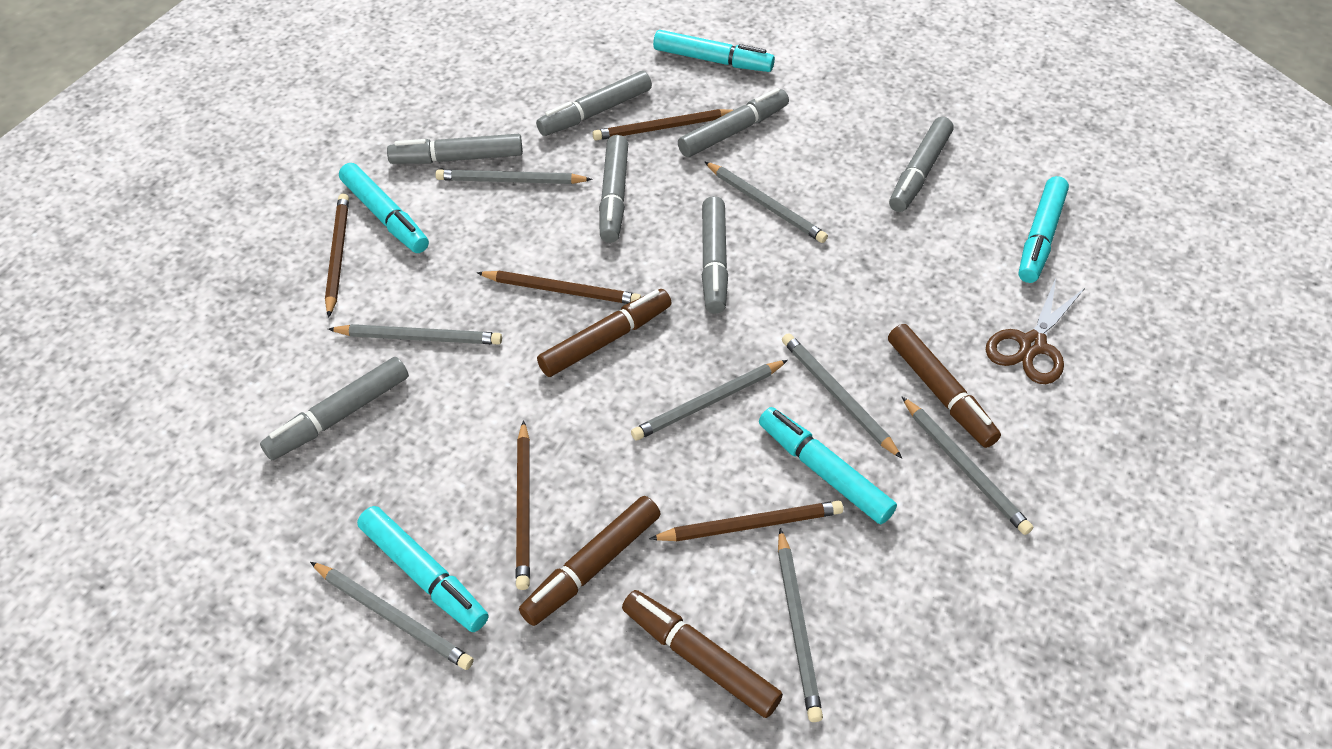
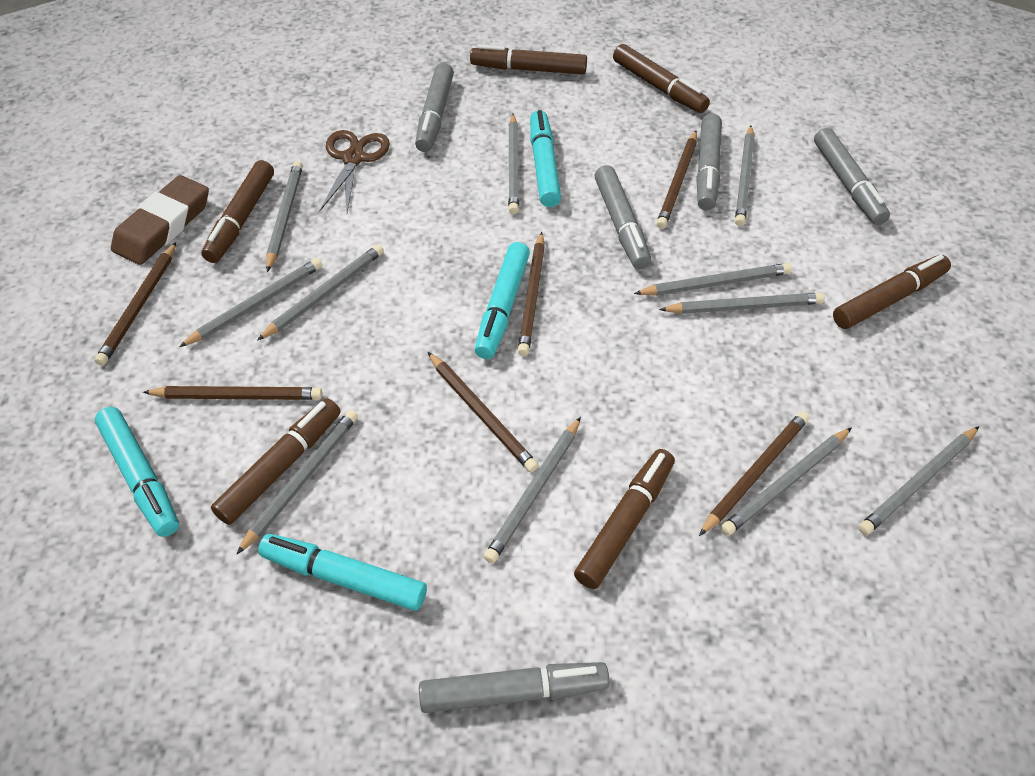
brown eraser: none = 0 -> [111,175,209,265] = 1
brown marker: [519,496,661,626] [537,289,672,377] [622,590,783,718] [888,324,1001,448] = 4 -> [201,160,274,263] [211,398,341,525] [470,44,587,74] [574,449,675,589] [613,44,710,113] [833,254,951,329] = 6
brown pencil: [325,194,349,318] [476,271,641,304] [515,420,530,590] [592,109,733,140] [649,501,843,542] = 5 -> [95,242,176,366] [143,386,322,400] [428,352,539,472] [518,232,545,356] [656,131,697,229] [699,411,809,536] = 6
grey marker: [260,357,409,460] [387,134,523,164] [536,71,652,136] [599,135,628,243] [678,88,789,157] [702,196,728,314] [889,117,954,212] = 7 -> [415,63,454,152] [419,662,609,713] [594,165,651,269] [696,114,722,210] [814,128,890,225] = 5
grey pencil: [310,562,474,670] [328,324,502,345] [435,169,593,184] [631,360,788,440] [704,161,828,243] [778,528,823,722] [782,333,902,459] [902,397,1033,535] = 8 -> [179,258,322,347] [236,410,358,555] [257,244,384,341] [266,161,303,272] [484,417,581,563] [508,114,519,214] [634,263,792,296] [659,293,825,314] [721,427,852,536] [735,126,755,226] [858,426,979,535] = 11
turquoise marker: [339,163,429,253] [357,506,489,632] [653,30,775,72] [759,407,897,524] [1019,176,1069,283] = 5 -> [95,407,179,537] [258,534,427,611] [475,242,530,359] [530,110,561,207] = 4

